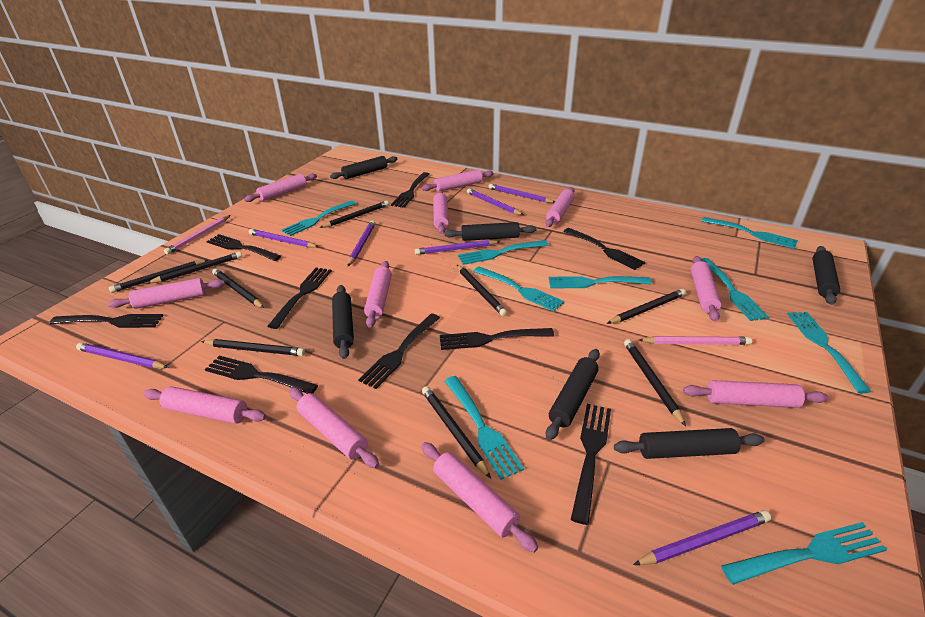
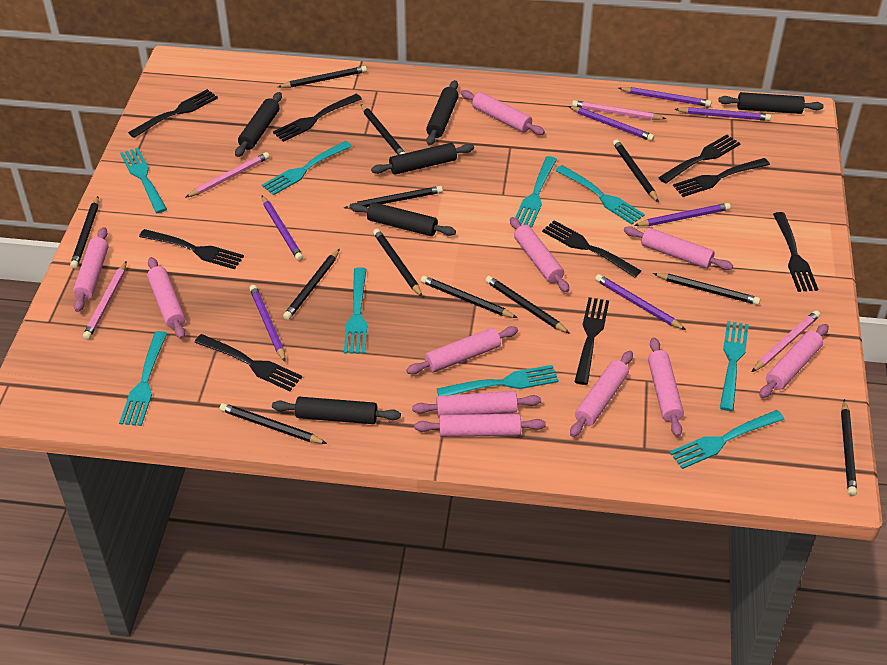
black pencil: [109,260,208,293] [147,252,242,283] [201,339,305,356] [212,269,264,308] [320,201,389,228] [422,386,491,478] [457,265,507,317] [607,289,686,324] [624,339,686,426] = 9 -> [70,196,99,269] [220,403,327,444] [278,66,367,88] [283,249,340,320] [344,186,443,209] [361,104,405,155] [373,229,423,297] [421,276,517,318] [485,276,570,334] [613,139,659,202] [653,273,760,305] [841,399,857,496] = 12
pink pencil: [164,215,231,255] [639,336,752,345] = 2 -> [83,261,127,340] [185,152,270,198] [572,100,666,120] [752,310,820,372] = 4

